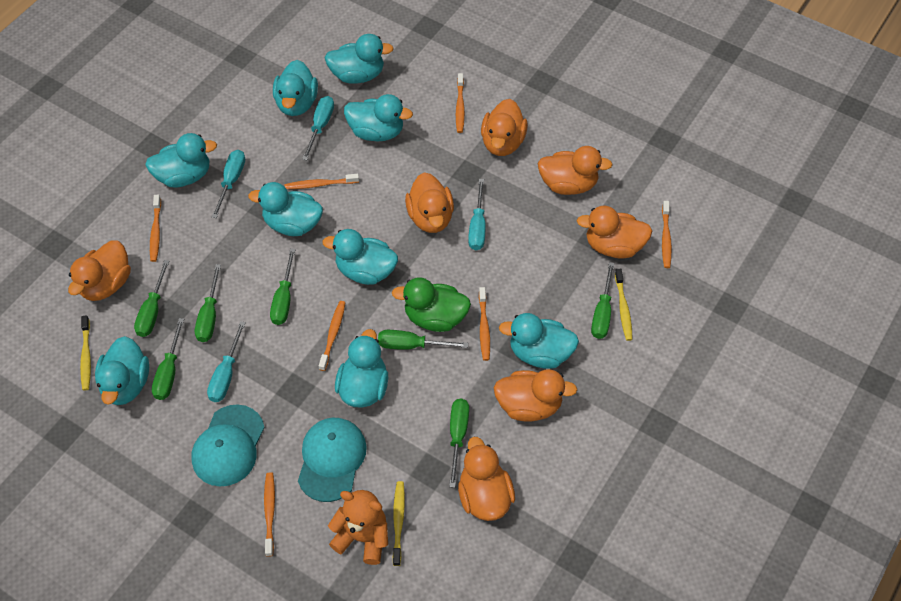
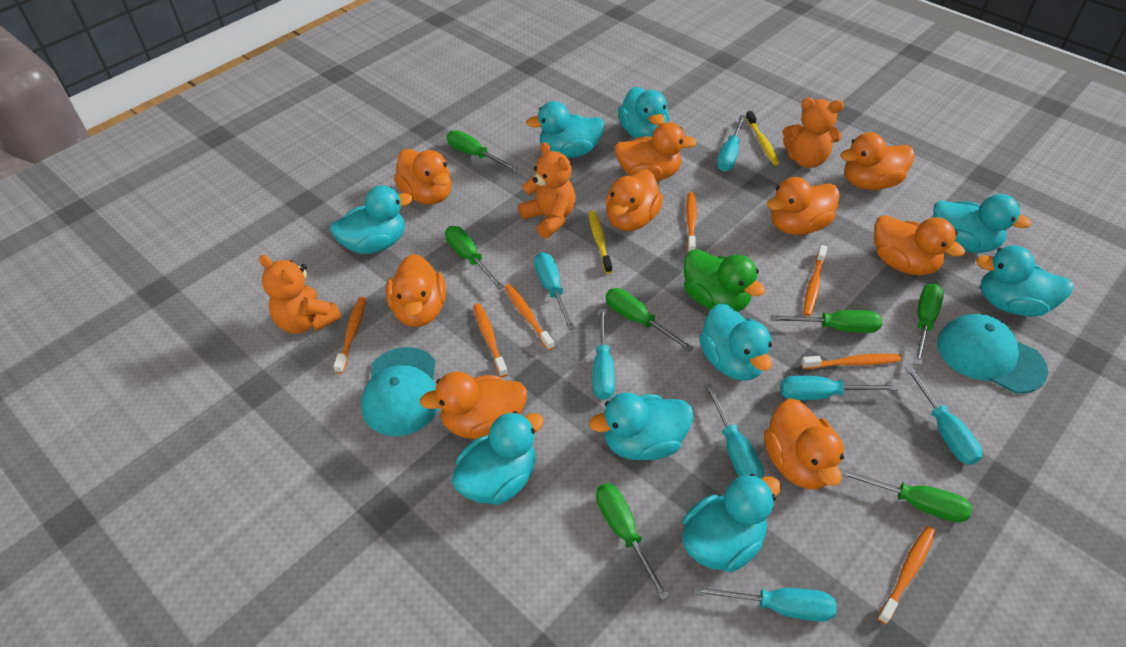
orange duck: [68,240,131,301] [405,172,454,233] [458,437,515,521] [481,99,528,156] [494,369,577,421] [538,146,613,195] [577,206,652,258] = 7 -> [386,254,446,327] [394,149,451,205] [420,371,527,439] [606,169,663,231] [614,122,697,181] [764,398,844,489] [767,177,840,235] [840,132,915,190] [874,215,965,276] = 9
orange teddy bear: [328,490,388,565] = 1 -> [259,255,342,334] [518,142,576,239] [783,98,844,168] = 3
turquoise screwdriver: [207,321,246,402] [212,150,245,218] [302,96,334,160] [468,179,486,250] = 4 -> [534,252,575,330] [593,309,615,400] [694,585,836,622] [704,384,764,479] [717,115,745,172] [780,376,899,400] [905,366,982,465] = 7
yellow toothbrush: [80,315,91,390] [393,481,405,566] [615,269,633,341] = 3 -> [588,210,613,274] [746,111,779,165] = 2

